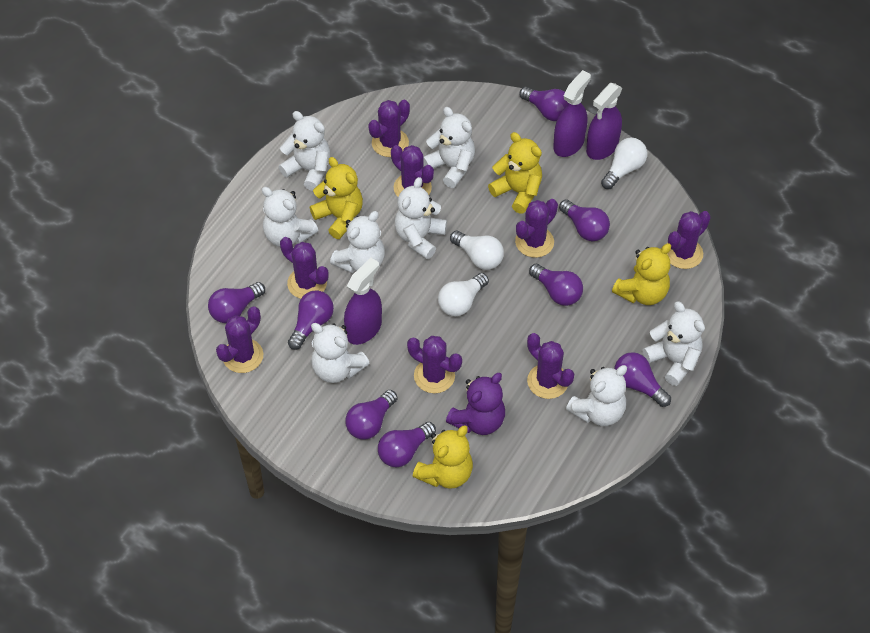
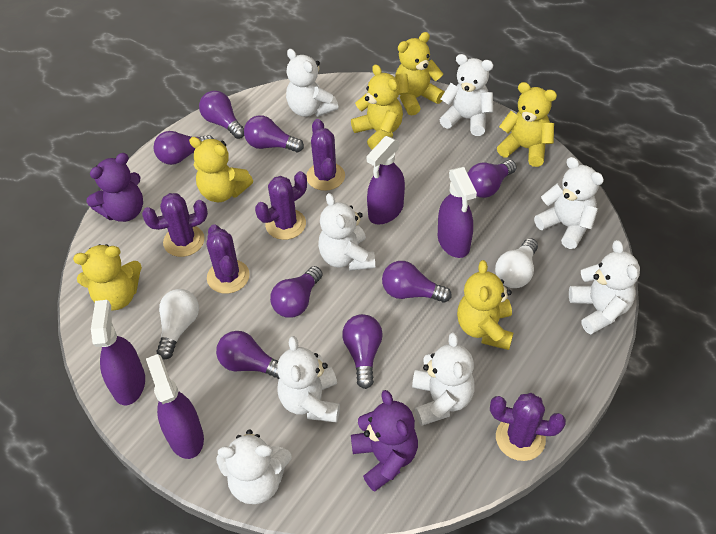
purple cactus: [216,306,263,373] [280,237,329,299] [368,100,410,157] [391,145,434,197] [407,336,462,393] [515,199,558,258] [527,333,574,399] [667,211,711,269] = 8 -> [142,193,208,257] [207,224,250,294] [255,171,307,240] [307,119,345,191] [490,393,566,461] = 5
purple spray bottle: [344,258,382,345] [553,70,591,157] [586,83,622,160] = 3 -> [91,300,145,405] [146,354,204,459] [366,136,405,225] [438,167,477,258] = 4
purple teddy bear: [446,373,505,435] = 1 -> [87,153,143,222] [351,390,418,492] = 2
white light bulb: [438,273,489,316] [450,231,504,270] [601,138,647,189] = 3 -> [157,289,199,359] [495,238,538,288] = 2
yellow teddy bear: [310,157,363,239] [413,425,473,489] [488,132,542,214] [612,243,671,305] = 4 -> [73,244,142,311] [189,137,253,202] [351,64,403,150] [395,32,445,116] [457,260,513,350] [497,82,557,167] = 6

